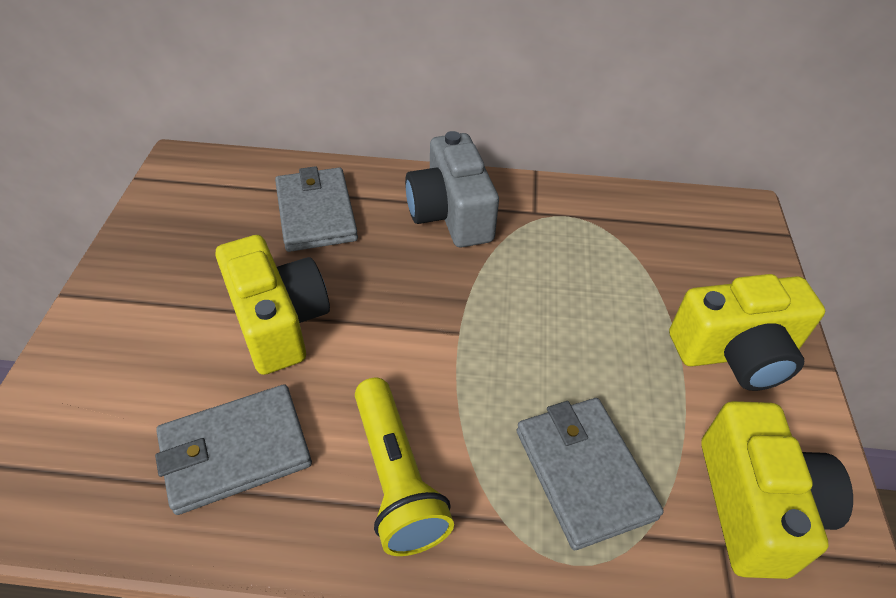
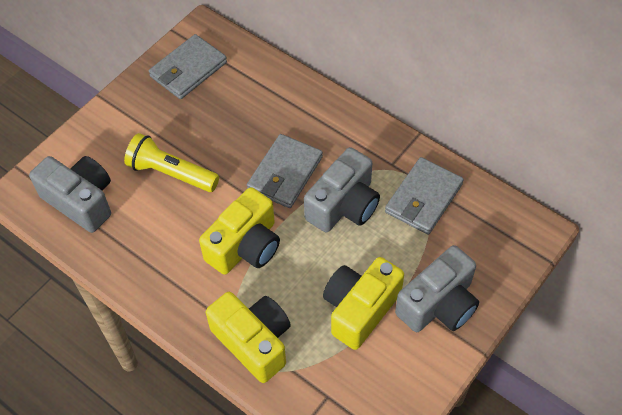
grey camera: [405,131,499,247] = 1 -> [29,156,111,233] [304,147,380,232] [395,245,479,332] = 3

